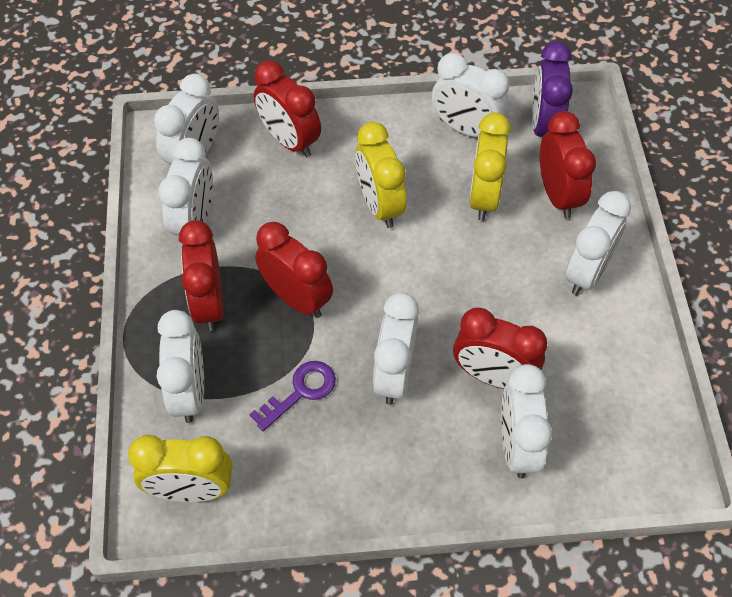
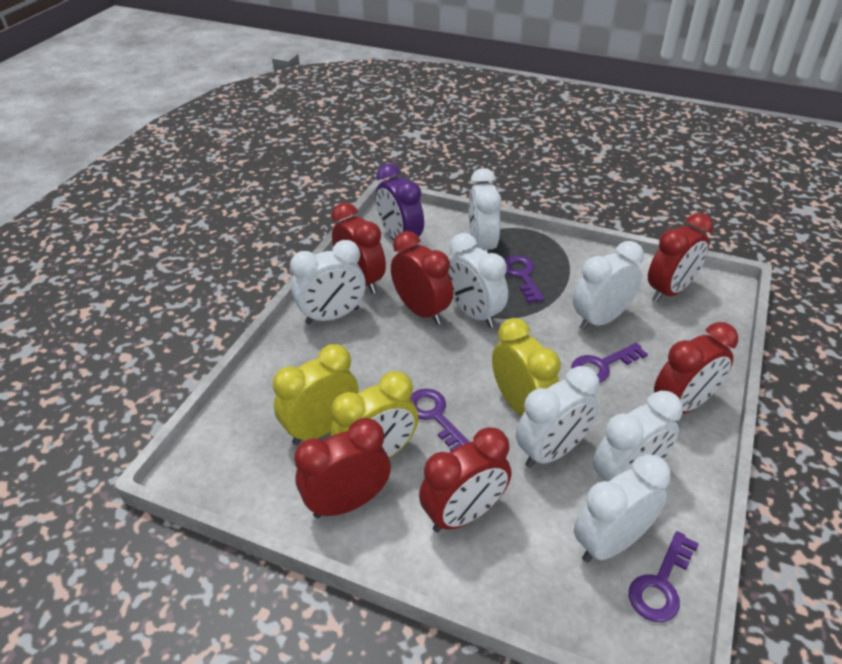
purple key: [250,361,336,431] = 1 -> [410,389,470,451] [504,255,545,303] [571,343,648,383] [629,531,699,622] = 4
red clock: [179,220,224,331] [254,61,321,157] [255,222,333,318] [453,307,547,389] [540,111,596,219] = 5 -> [294,418,391,518] [332,202,386,294] [391,231,453,325] [419,427,511,532] [648,213,713,302] [654,322,738,414] = 6

